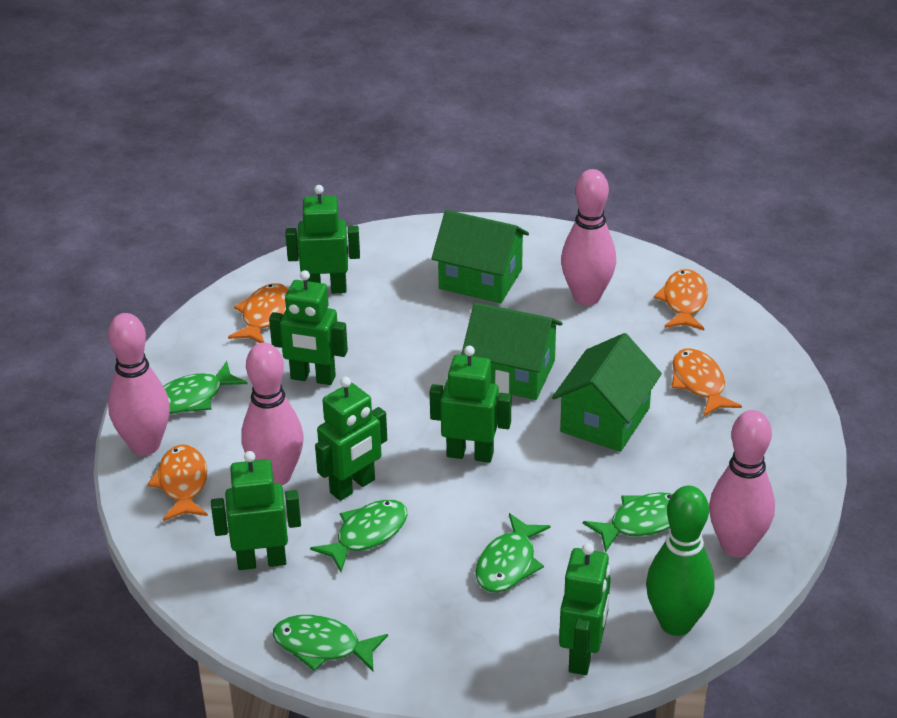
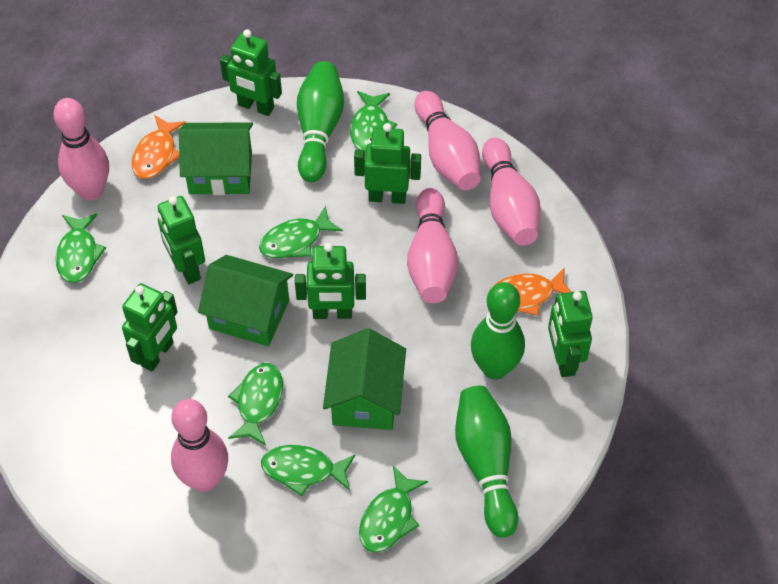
green bowling pin: [646,486,715,636] = 1 -> [297,61,344,182] [455,386,518,538] [471,282,525,380] = 3
green fish: [163,361,247,414] [273,615,388,671] [310,499,408,572] [475,513,550,593] [583,492,672,553] = 5 -> [56,213,106,283] [228,363,283,445] [259,206,343,258] [261,445,355,496] [350,91,397,153] [359,466,428,553] = 6
orange fish: [147,444,208,521] [228,283,289,343] [654,269,708,330] [672,348,742,417] = 4 -> [132,115,186,179] [490,267,572,316] = 2
pink bowling pin: [108,313,170,456] [241,343,304,485] [561,169,616,305] [709,410,775,558] = 4 -> [53,98,109,200] [171,399,228,492] [407,188,458,303] [414,91,481,190] [482,138,541,245] = 5

